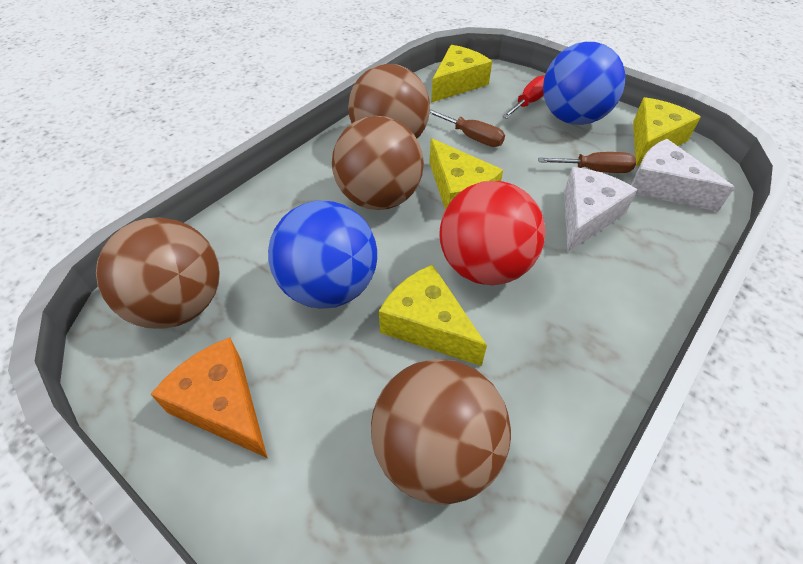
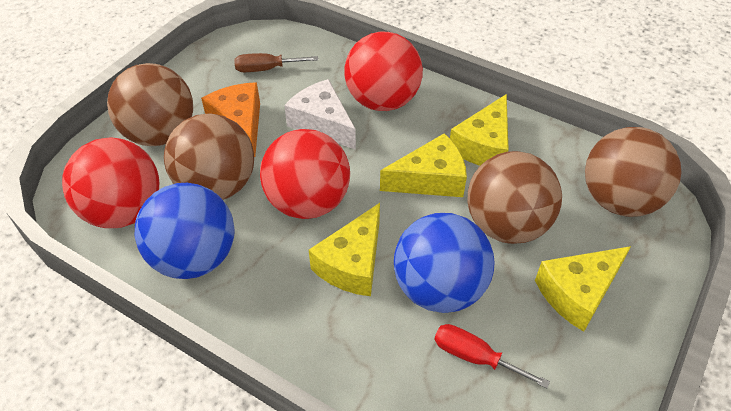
brown screwdriver: [429,109,505,147] [538,152,636,173] = 2 -> [234,53,318,72] = 1
red ball: [439,181,545,285] = 1 -> [62,137,159,228] [260,129,350,219] [344,32,423,111] = 3
white cheese: [564,167,638,252] [631,139,735,212] = 2 -> [284,79,356,150] = 1

